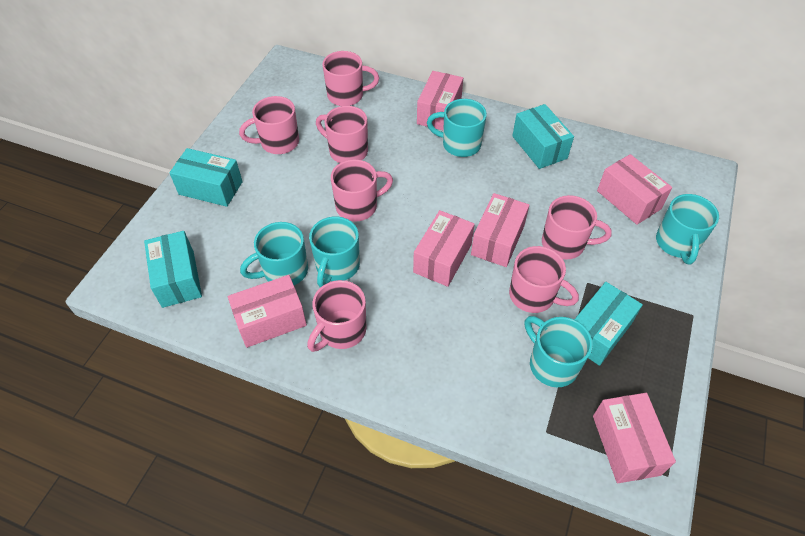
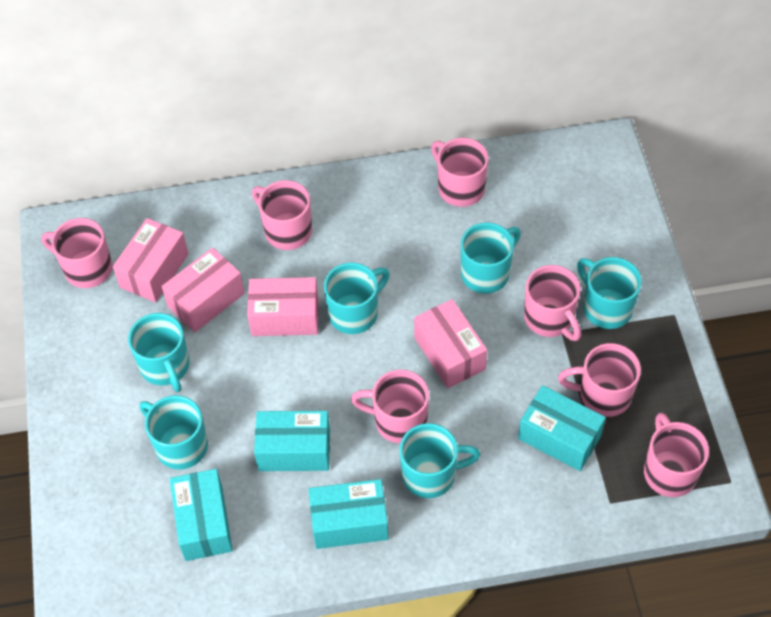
pink box: [228,275,307,348] [413,210,475,287] [417,71,463,130] [471,193,529,267] [593,393,676,483] [597,154,672,225] = 6 -> [113,218,189,303] [162,248,245,332] [247,277,319,336] [414,299,487,388] = 4
turquoise mug: [240,222,308,285] [309,217,360,288] [427,99,487,157] [525,316,593,387] [656,194,719,265] = 5 -> [128,313,190,392] [139,395,208,470] [324,263,390,334] [400,423,480,498] [461,223,521,293] [577,257,642,329] = 6

